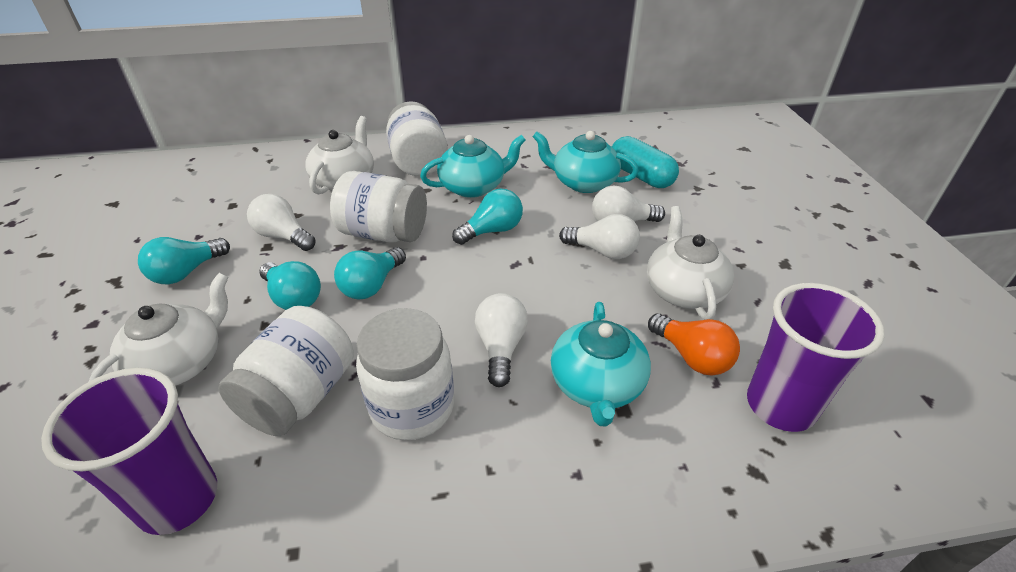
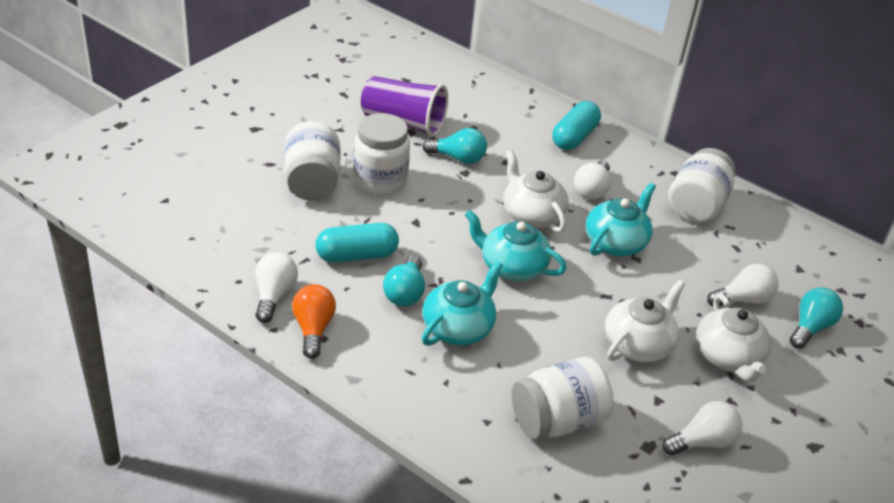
purple cup: [41,368,217,535] [747,283,885,432] = 2 -> [361,76,448,137] = 1
turquoise capsule: [612,136,679,188] = 1 -> [316,223,399,263] [552,101,601,150] = 2
turquoise light bulb: [138,237,230,284] [259,261,321,310] [334,247,406,299] [452,189,523,245] = 4 -> [383,256,425,306] [422,128,487,164] [790,287,843,349] = 3

